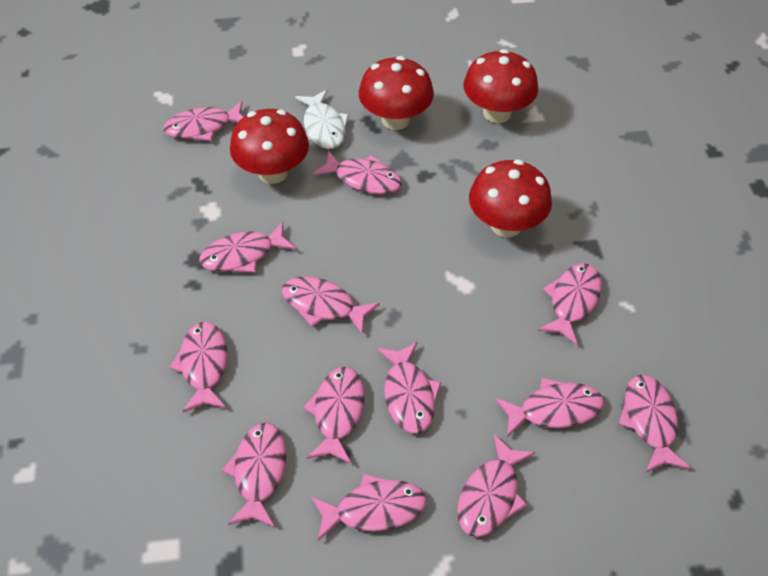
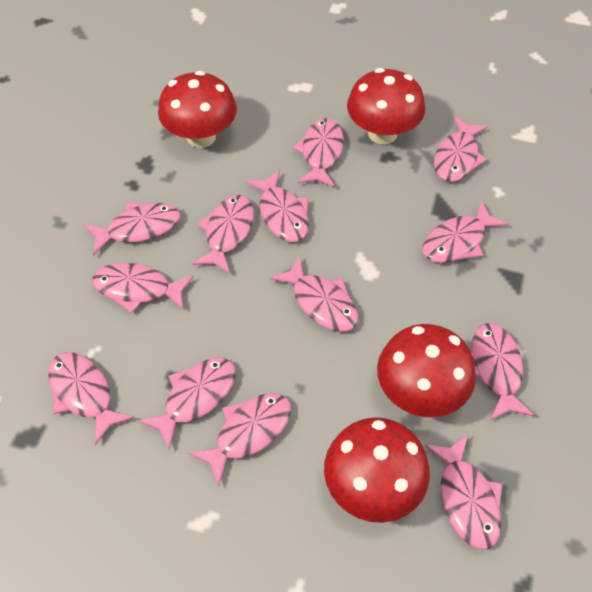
white fish: [295,90,349,149] = 1 -> none = 0

